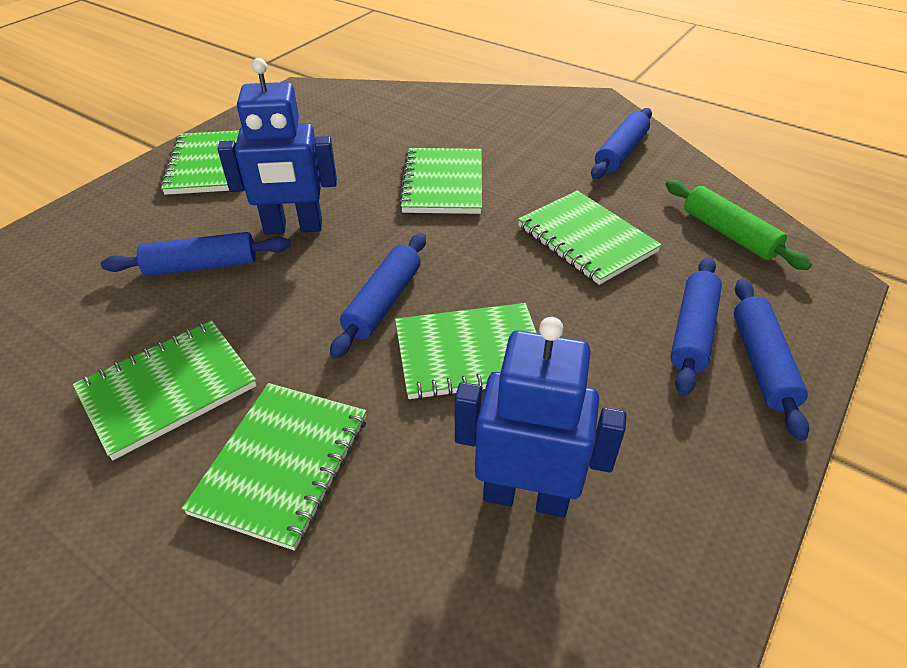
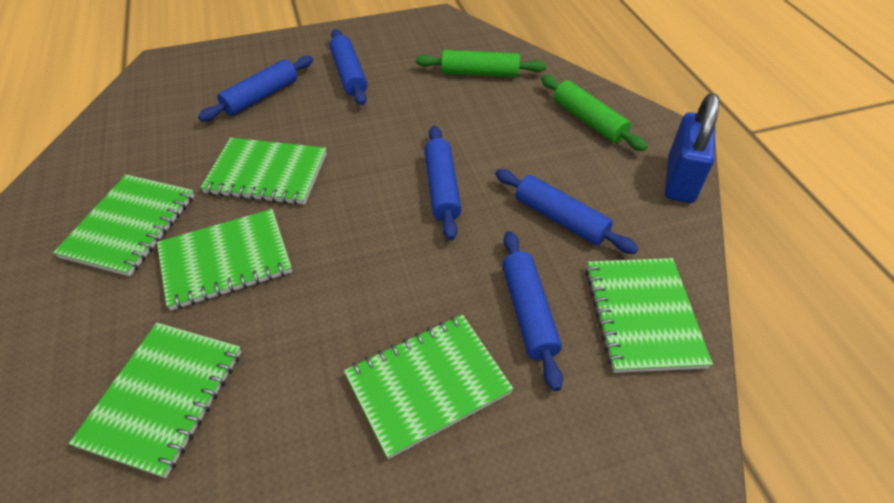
blue padlock: none = 0 -> [665,93,719,203] = 1
blue robot: [217,58,337,234] [455,317,626,517] = 2 -> none = 0
green rolling pin: [665,180,812,270] = 1 -> [416,50,546,77] [541,75,647,151] = 2

